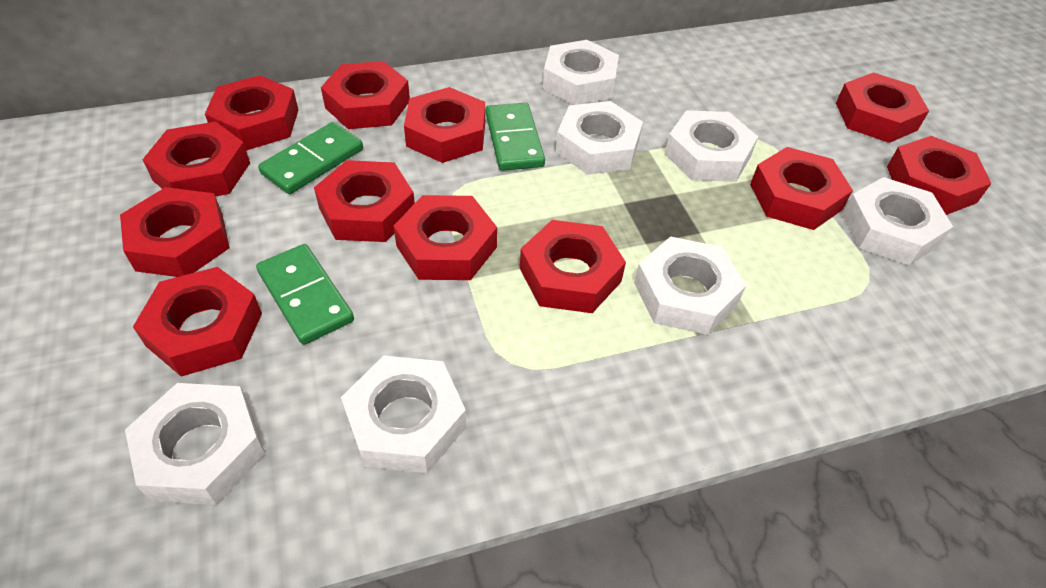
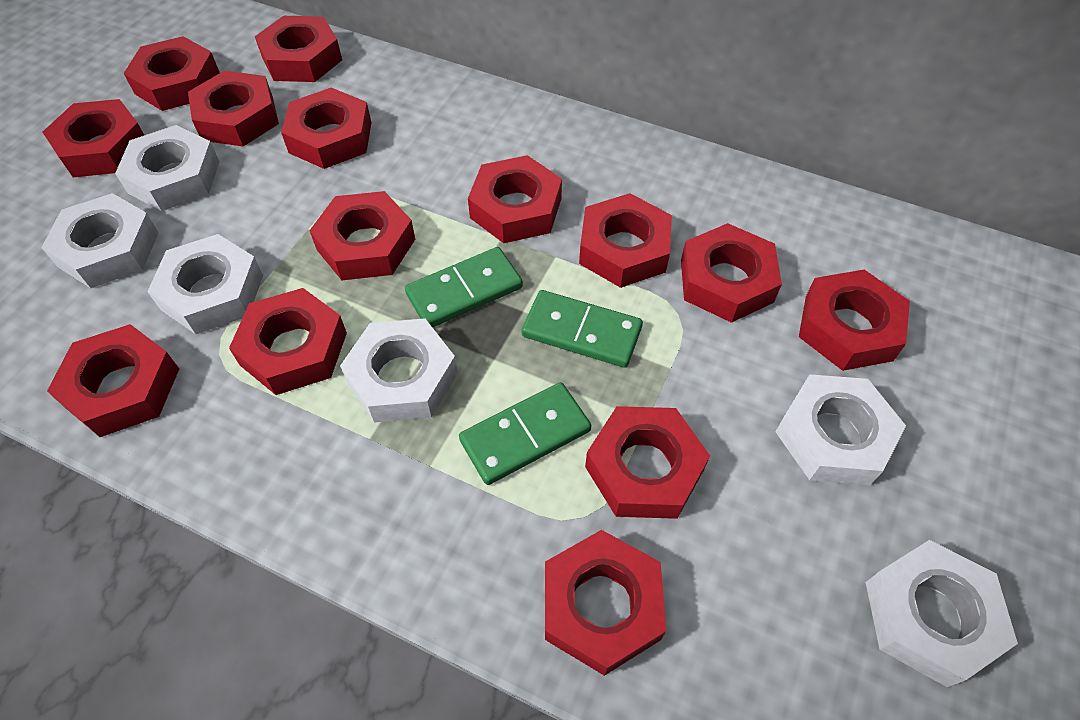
red nut: [120,187,230,277] [133,267,262,377] [142,121,250,197] [205,75,298,151] [314,160,415,242] [321,61,410,129] [394,195,497,280] [404,87,485,163] [520,220,626,313] [750,147,853,230] [836,72,929,143] [887,136,992,215] = 12 -> [43,99,144,177] [47,324,179,437] [124,36,220,111] [188,71,279,147] [229,288,347,395] [255,16,342,82] [281,88,372,169] [309,191,415,280] [468,155,562,243] [545,530,666,676] [579,193,672,288] [585,406,710,519] [681,223,782,323] [799,270,910,371] = 14
white nut: [125,383,265,505] [341,355,466,473] [543,40,619,105] [556,101,643,175] [634,236,746,335] [665,111,758,182] [842,177,953,265] = 7 -> [41,193,159,288] [115,125,220,211] [147,234,263,334] [340,318,458,423] [776,374,906,485] [866,540,1018,687] = 6

